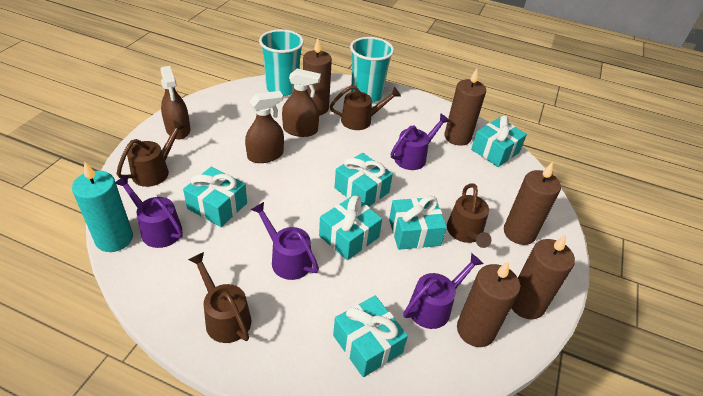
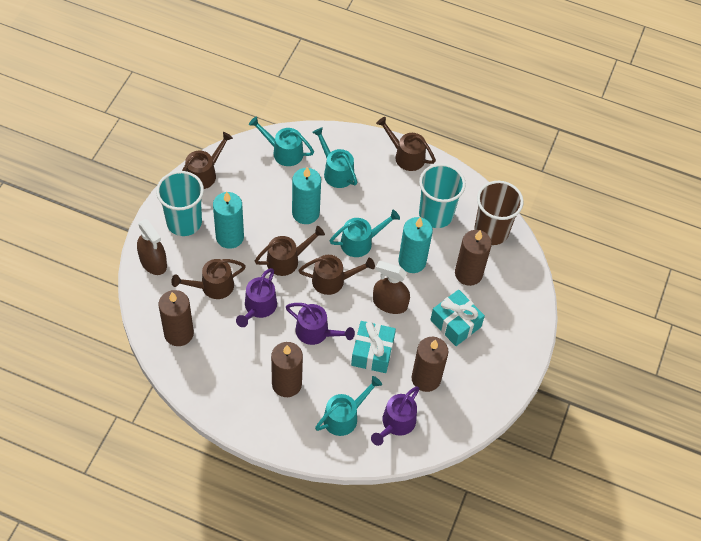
brown candle: [303,39,332,115] [444,69,486,146] [457,262,520,347] [504,162,561,245] [511,234,575,319] = 5 -> [158,290,194,346] [271,342,303,397] [411,337,449,392] [455,230,492,286] = 4
brown cup: none = 0 -> [474,181,524,245] = 1
brown spray bottle: [161,66,190,139] [245,91,284,163] [282,69,321,137] = 3 -> [137,219,167,275] [373,261,410,314] = 2
brown watering can: [117,120,185,187] [188,252,251,343] [330,85,401,130] [447,183,492,248] = 4 -> [171,259,246,299] [182,132,233,189] [255,226,325,276] [299,255,375,295] [376,117,436,171] = 5
purple watering can: [116,175,183,248] [251,202,319,280] [390,113,450,170] [403,253,484,329] = 4 -> [236,268,277,327] [286,303,355,345] [371,386,420,446] = 3
turquoise candle: [72,161,133,252] = 1 -> [213,191,244,249] [292,167,321,224] [398,217,433,273] = 3
turquoise gift: [183,167,247,227] [319,196,382,260] [333,296,408,377] [334,153,393,206] [389,195,447,250] [471,115,527,167] = 6 -> [351,321,396,373] [430,290,485,346] = 2
turquoise watering can: none = 0 -> [249,116,314,166] [312,127,357,188] [315,376,382,436] [330,210,400,257] = 4

